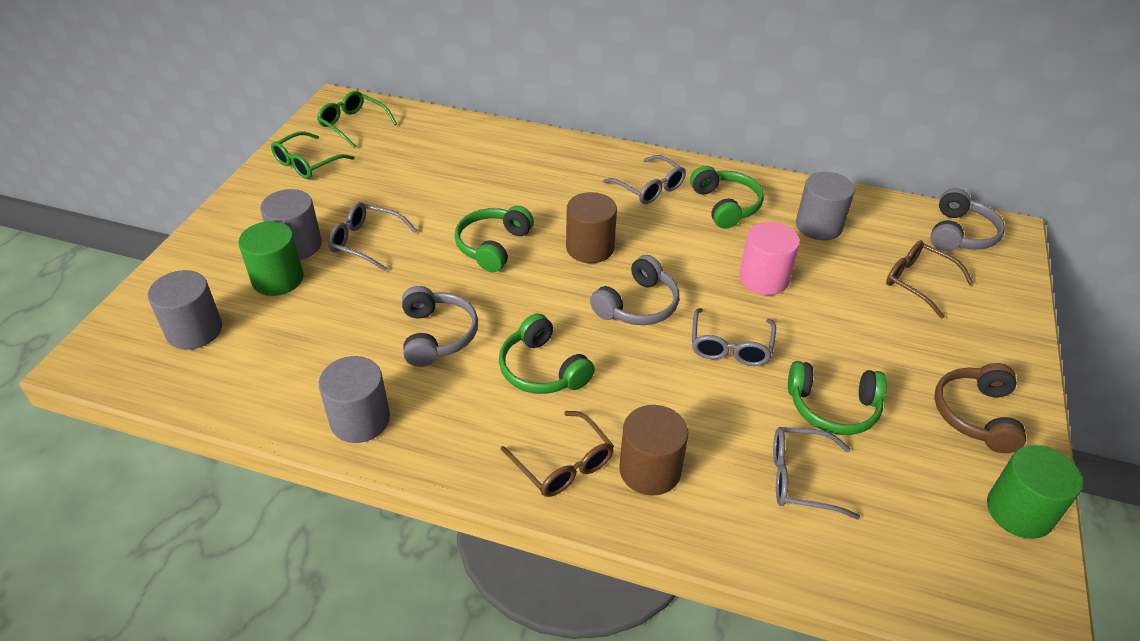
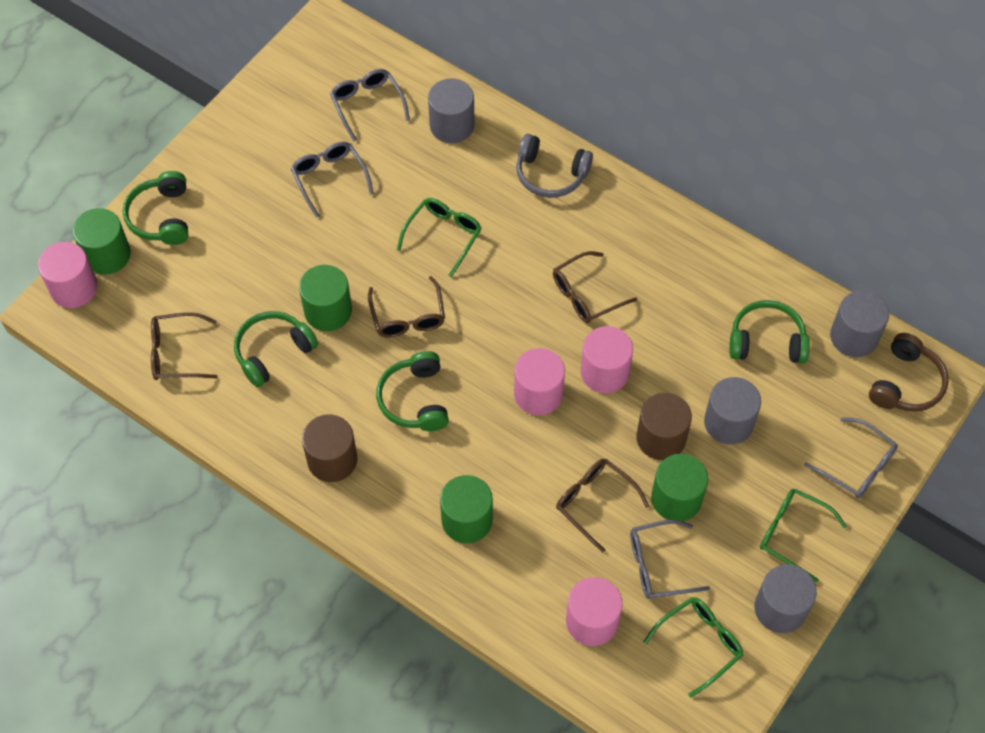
brown glasses: [500,411,614,497] [886,240,974,319] = 2 -> [151,312,218,380] [368,276,445,338] [553,251,637,323] [556,459,649,553] = 4
green cylinder: [238,221,304,296] [987,445,1083,539] = 2 -> [73,208,131,275] [299,265,352,331] [440,475,493,543] [651,454,708,521] = 4
green glasses: [271,131,355,179] [317,91,397,148] = 2 -> [397,198,482,277] [643,597,743,697] [760,488,847,583] = 3
grey headphones: [402,286,478,367] [590,255,679,325] [930,188,1005,251] = 3 -> [516,134,593,198] = 1
pink cylinder: [739,222,800,295] = 1 -> [38,242,98,308] [514,348,565,415] [566,577,623,646] [581,326,633,393] = 4

